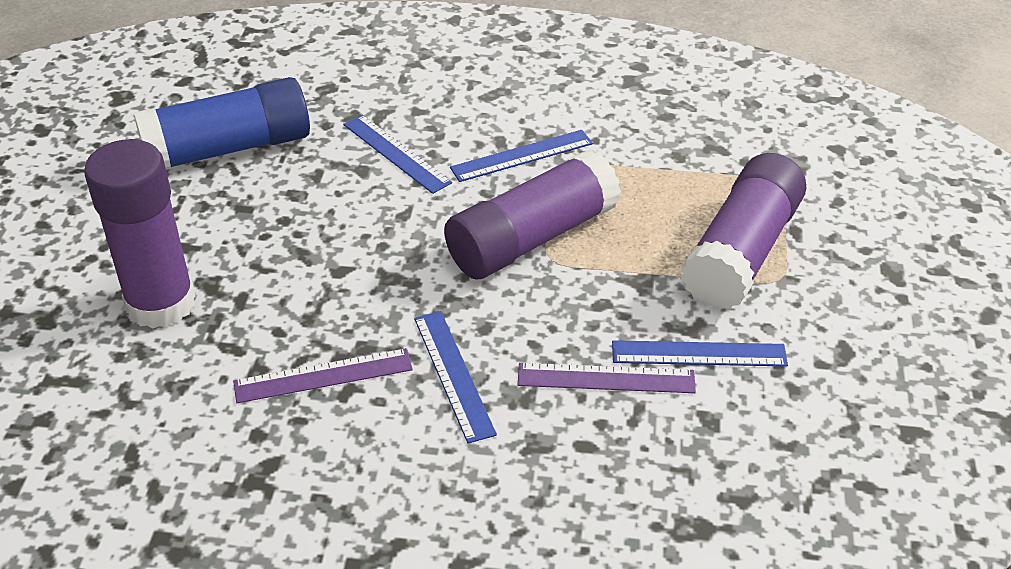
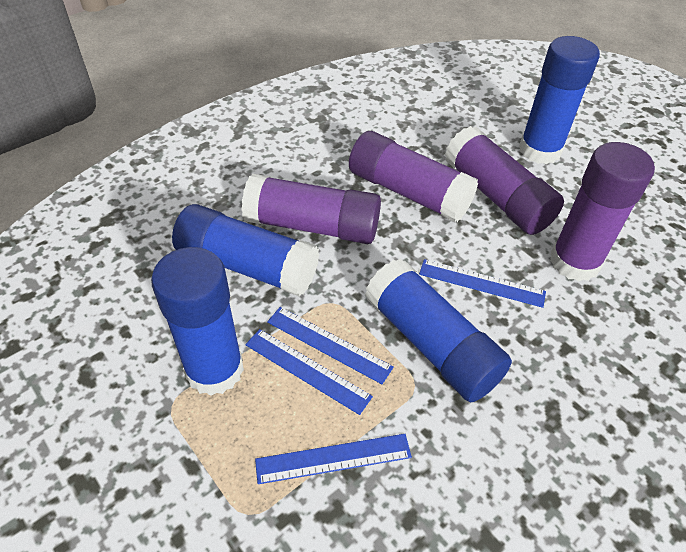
blue glue stick: [134,77,310,170] = 1 -> [151,247,244,396] [172,204,319,296] [365,259,512,402] [519,36,600,164] = 4
purple glue stick: [84,139,196,329] [444,149,621,279] [681,153,806,310] = 3 -> [241,174,381,244] [349,131,478,222] [445,126,564,235] [550,142,655,281] = 4
purple ruler: [233,348,413,403] [518,363,696,393] = 2 -> none = 0

